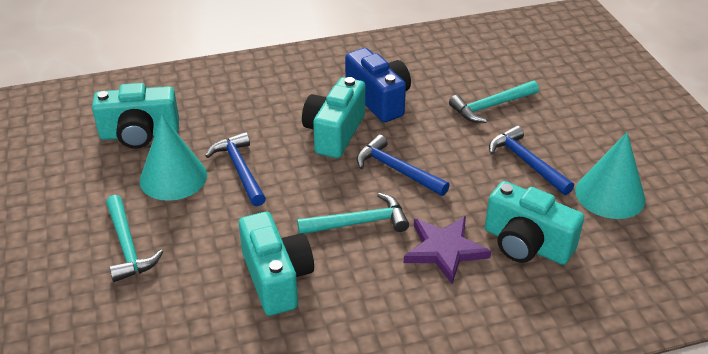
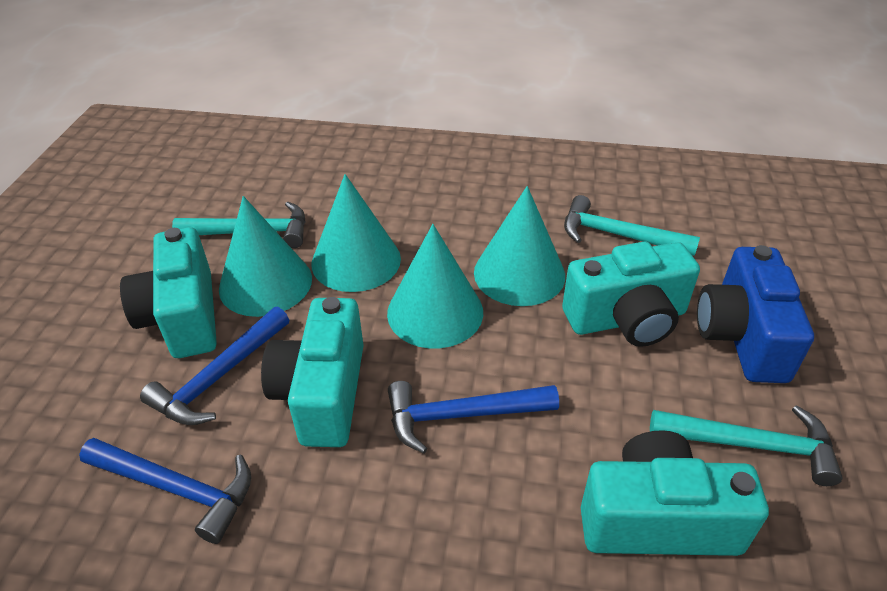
purple star: [404,216,491,284] = 1 -> none = 0
turquoise cone: [140,115,207,201] [575,132,646,219] = 2 -> [219,196,312,317] [312,174,401,292] [387,224,483,348] [474,186,565,306] = 4

